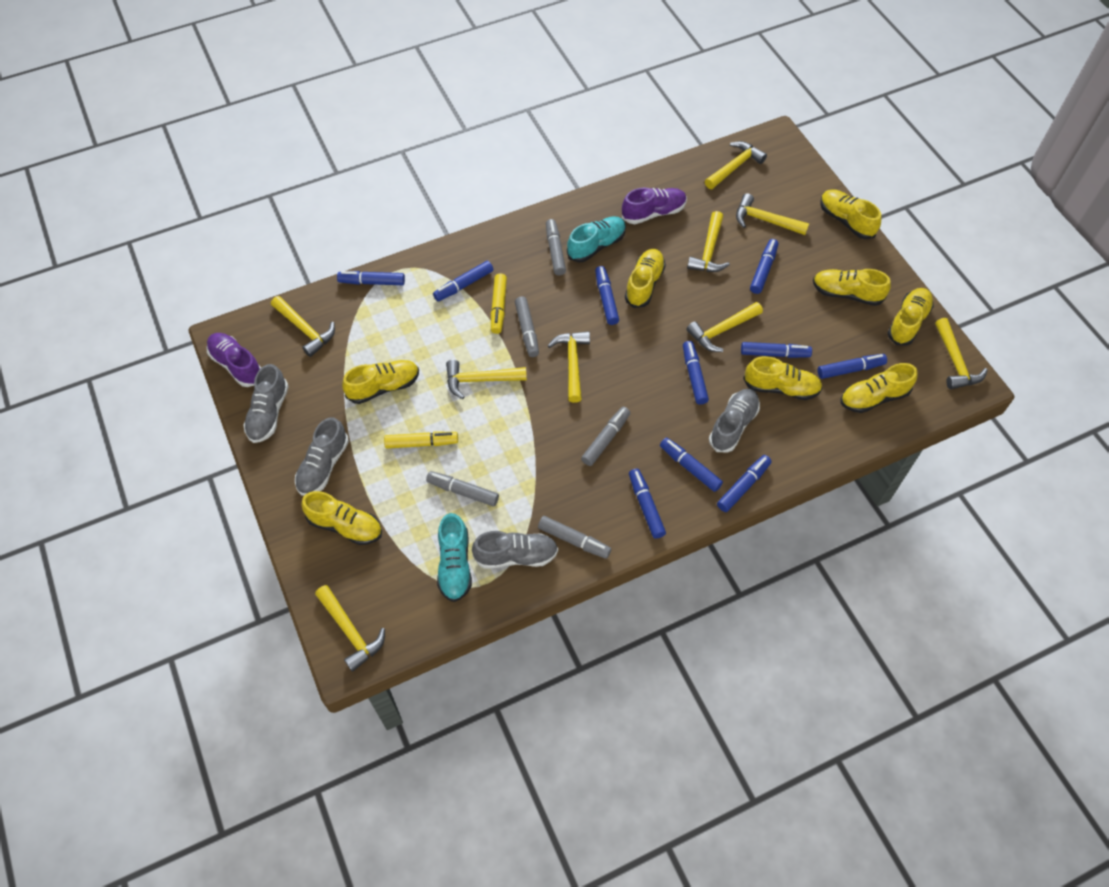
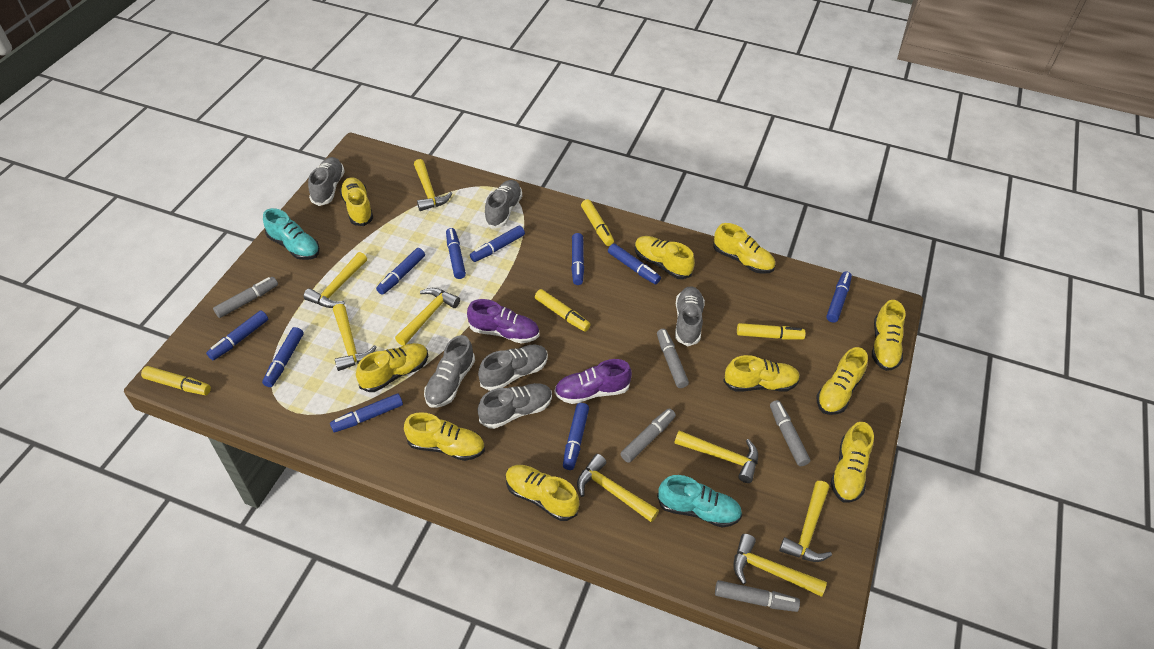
grey shoe: [243,364,289,443] [295,417,349,496] [472,531,558,569] [709,389,760,453] = 4 -> [308,157,345,206] [424,335,475,408] [477,383,552,429] [478,345,548,391] [484,180,522,229] [675,286,705,347] = 6
yellow hammer: [271,296,335,357] [315,585,385,672] [446,360,527,399] [548,331,590,403] [686,302,763,352] [687,211,730,272] [705,141,767,189] [736,193,809,235] [935,318,988,389] = 9 -> [303,252,367,308] [333,304,377,371] [395,288,460,346] [414,159,453,211] [577,454,659,522] [674,431,758,483] [733,534,827,597] [779,481,832,562] = 8
yellow marker: [384,431,458,449] [491,273,507,334] = 2 -> [141,366,211,395] [535,289,591,332] [581,199,614,246] [737,323,806,340] = 4
yellow shoe: [301,491,382,545] [342,360,419,404] [625,249,666,308] [743,356,823,400] [813,269,891,306] [820,190,881,239] [840,363,918,413] [888,288,934,346] = 8 -> [340,177,373,226] [356,343,428,392] [404,412,485,461] [506,465,579,521] [635,236,695,279] [713,223,775,274] [723,355,800,392] [817,347,868,415] [830,422,874,503] [872,300,906,371] = 10

